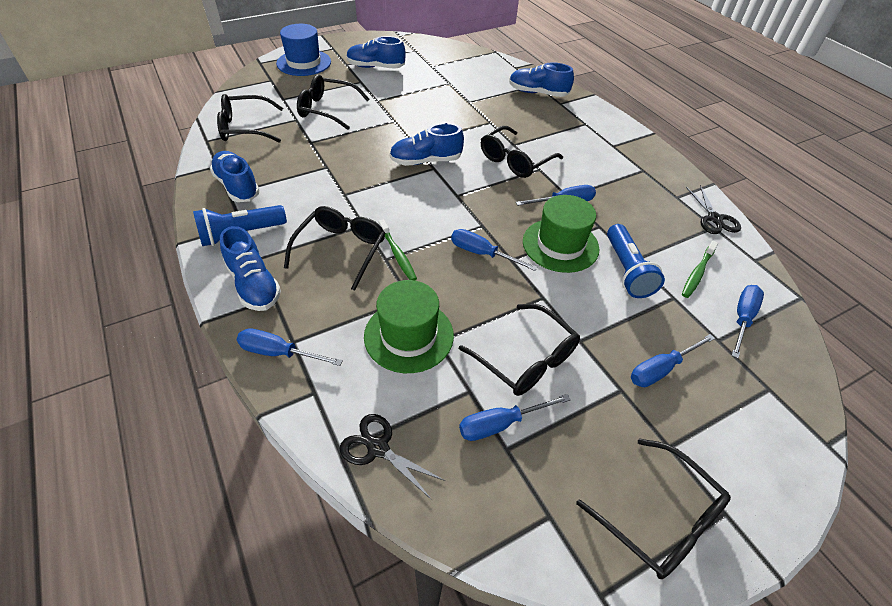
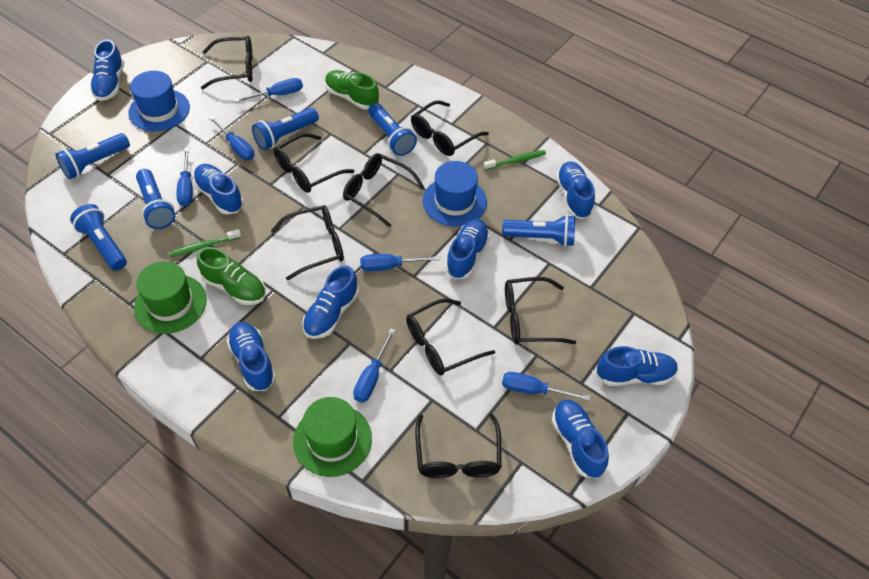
black glasses: [217,94,283,143] [284,206,385,291] [297,75,369,130] [459,304,580,396] [481,126,563,178] [576,438,731,579] = 6 -> [201,36,253,89] [271,205,344,280] [274,133,354,193] [343,153,425,228] [406,298,495,375] [411,100,489,156] [415,413,502,478] [505,277,576,345] = 8
black scissors: [339,414,446,500] [686,185,741,234] = 2 -> none = 0
blue flashlight: [193,205,287,246] [607,224,665,298] = 2 -> [55,133,130,179] [70,204,127,271] [136,169,175,229] [252,108,319,150] [368,103,417,156] [502,215,575,247] = 6
blue hat: [276,24,331,76] = 1 -> [128,71,190,131] [423,161,487,226] = 2
blue shoe: [210,151,260,202] [220,226,281,311] [347,36,406,69] [389,123,464,166] [509,62,574,97] = 5 -> [90,39,124,101] [193,164,244,215] [227,322,276,391] [302,266,359,339] [445,219,490,279] [552,399,609,479] [556,161,595,219] [597,346,678,386] = 8
green shoe: none = 0 -> [197,247,266,305] [325,70,379,110] = 2

